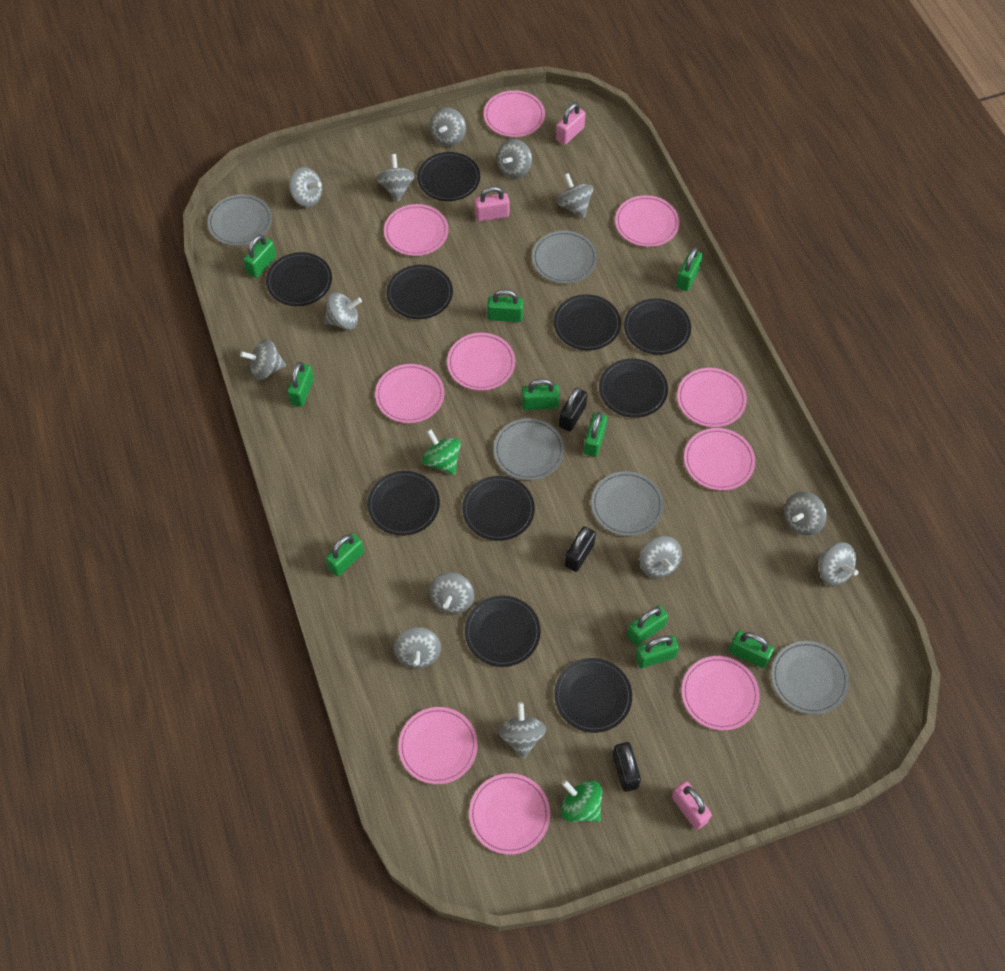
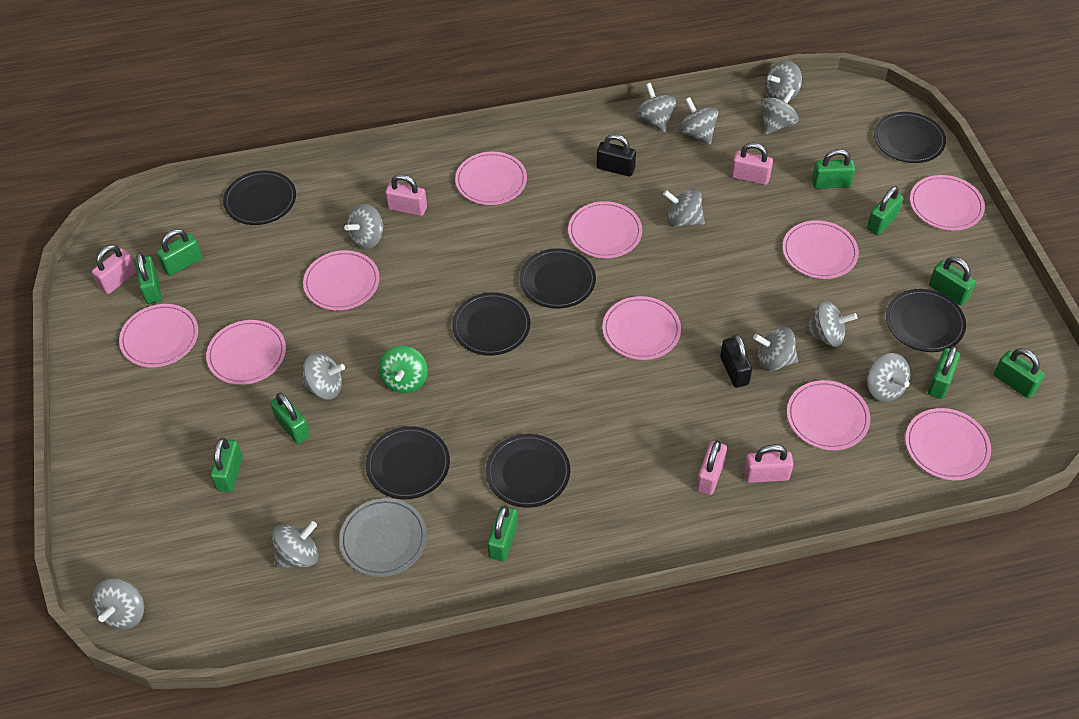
black padlock: [559,387,587,431] [565,526,596,572] [613,742,641,792] = 3 -> [597,134,636,177] [720,334,752,388] = 2
black plate: [266,252,332,306] [367,471,440,536] [386,265,453,319] [417,152,480,201] [462,476,535,541] [465,596,541,667] [554,294,621,350] [554,658,632,733] [599,358,668,418] [624,298,691,355] = 10 -> [223,171,296,225] [366,426,450,499] [452,292,530,356] [486,434,570,508] [520,248,596,309] [874,112,946,163] [886,289,966,352] = 7
green spinning top: [422,429,461,475] [561,780,602,822] = 2 -> [378,346,428,393] = 1
grey plate: [207,194,272,246] [494,418,564,480] [532,230,597,284] [591,471,664,536] [771,641,849,715] = 5 -> [339,498,427,577] = 1
grey spinning top: [240,339,286,380] [289,167,323,207] [324,292,362,330] [376,154,415,201] [394,627,441,668] [429,572,474,614] [430,107,466,147] [497,139,532,179] [498,702,546,758] [557,173,593,218] [639,536,682,578] [784,492,827,536] [818,542,859,586] = 13 -> [92,578,144,630] [272,521,319,569] [301,352,345,400] [344,204,384,250] [636,83,677,132] [663,189,705,227] [679,97,718,145] [753,326,798,371] [761,88,799,134] [765,60,802,101] [803,300,857,347] [867,353,911,402] = 12
pink padlock: [474,186,509,221] [556,103,585,145] [672,781,712,830] = 3 -> [92,245,137,294] [385,174,427,216] [696,440,727,495] [731,143,773,185] [744,445,794,483] = 5

